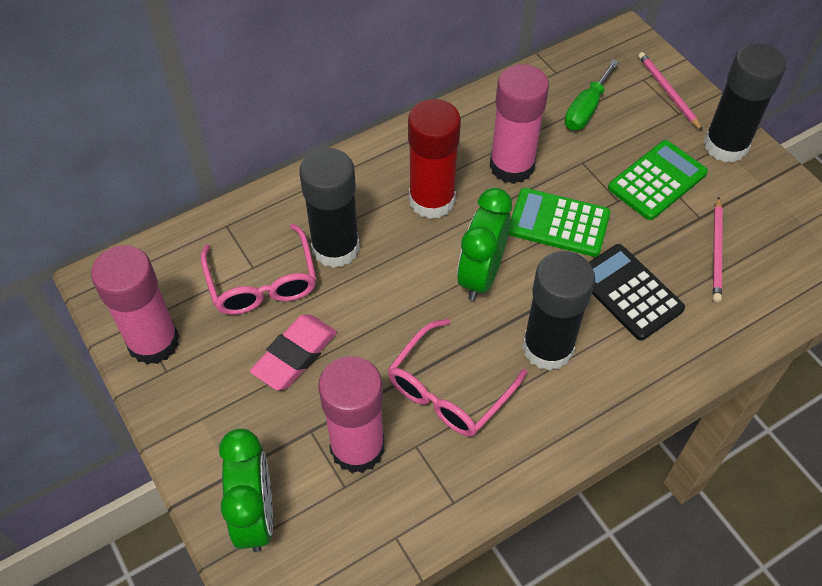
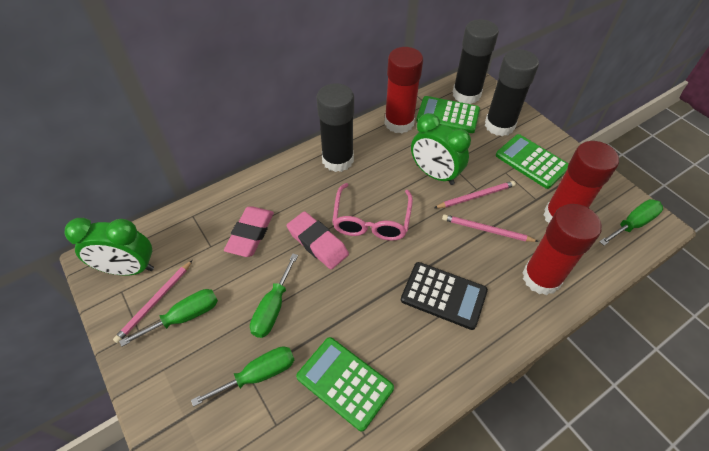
green calculator: [509,188,610,257] [608,140,708,220] = 2 -> [296,337,394,431] [416,96,480,133] [496,134,569,189] = 3
green screwdriver: [565,60,619,130] = 1 -> [119,289,218,347] [191,346,294,407] [250,253,298,338] [599,199,663,246] = 4
pink eraser: [250,314,337,390] = 1 -> [224,207,274,257] [287,211,349,269] = 2
pink glasses: [201,223,317,315] [388,319,527,437] = 2 -> [332,183,413,241] = 1
pink glue stick: [91,245,179,365] [318,356,385,473] [489,64,549,184] = 3 -> none = 0
pink pencil: [638,52,703,131] [713,197,723,302] = 2 -> [113,260,193,343] [434,181,516,208] [442,214,539,242] = 3
red glue stick: [408,99,461,219] = 1 -> [384,47,423,133] [522,204,602,295] [543,141,619,223] = 3

